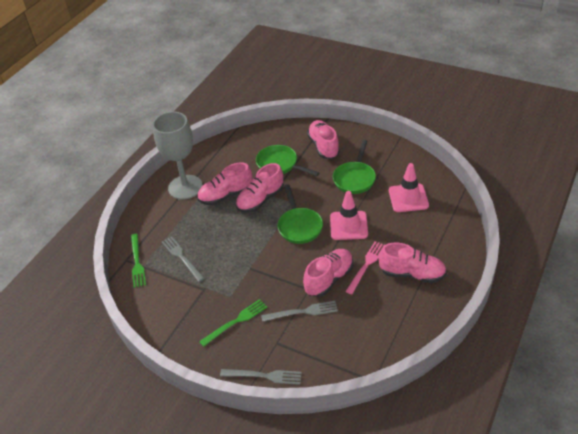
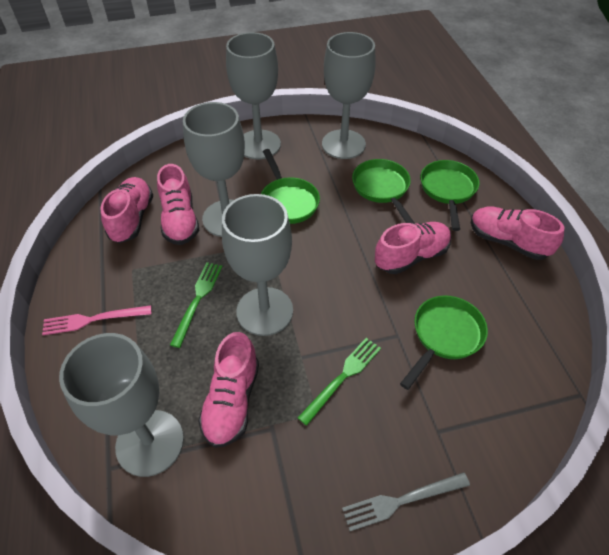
green pan: [256,145,319,176] [277,184,323,244] [333,140,376,194] = 3 -> [261,149,320,224] [352,159,414,224] [400,295,488,390] [420,160,479,231] = 4
grey fork: [162,236,204,282] [220,369,302,385] [261,301,338,322] = 3 -> [342,472,470,531] = 1
grey goblet: [153,112,203,200] = 1 -> [59,333,184,477] [183,102,245,237] [222,194,293,336] [226,32,281,159] [322,32,376,159] = 5
pink traffic cone: [330,191,368,240] [389,163,429,212] = 2 -> none = 0

